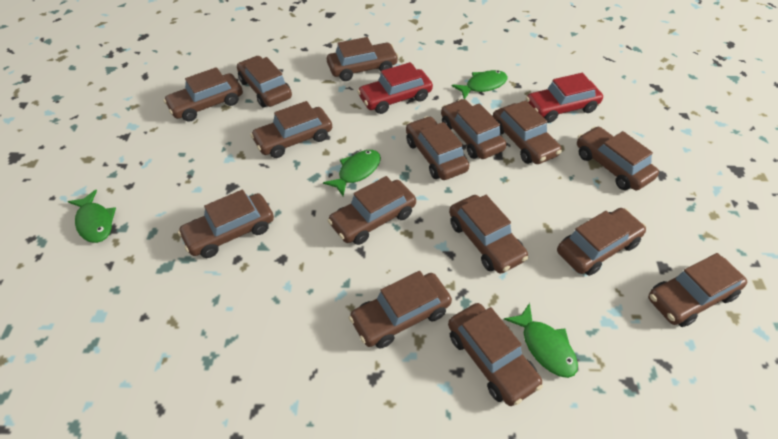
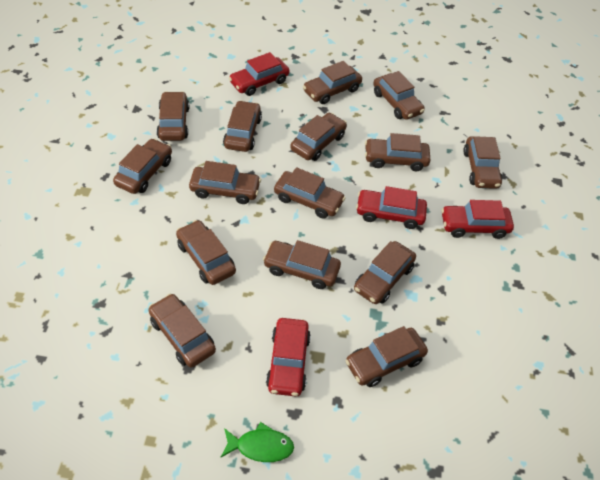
green fish: [68,190,116,243] [323,150,381,196] [452,70,508,99] [504,303,578,378] = 4 -> [221,422,294,462] = 1
red car: [357,62,433,114] [526,73,603,123] = 2 -> [229,52,289,96] [266,318,311,397] [356,186,427,229] [441,200,514,239] = 4

